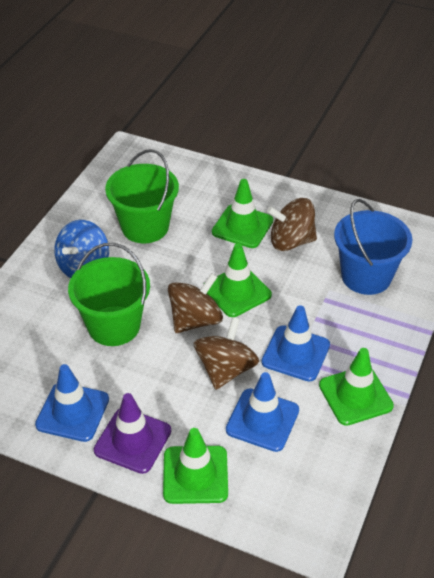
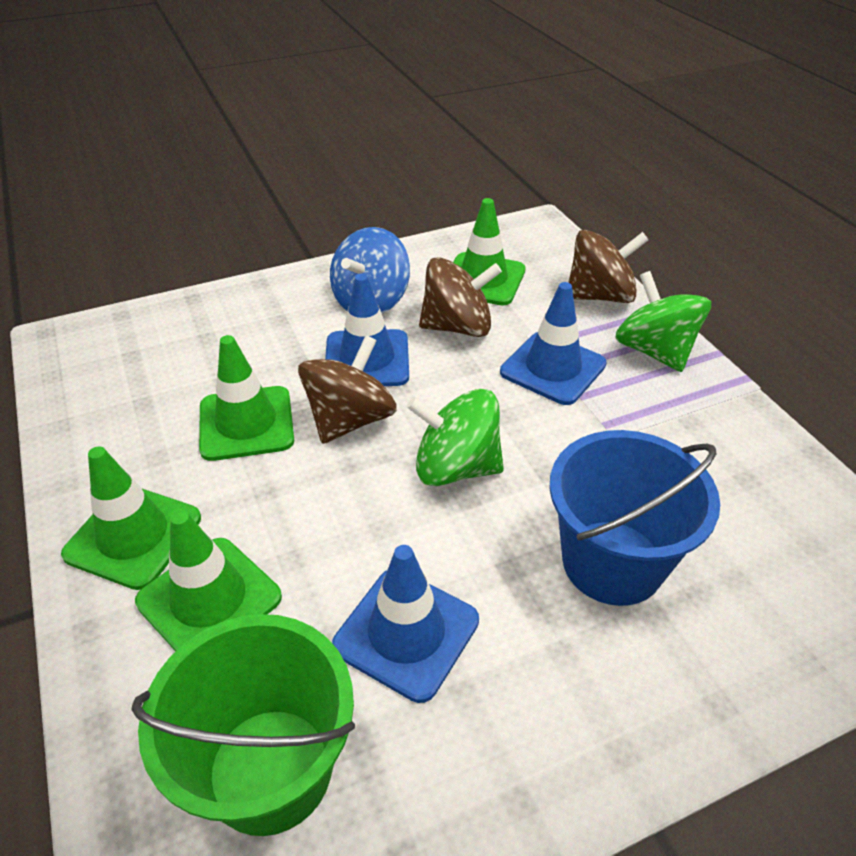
green bucket: [68,243,150,346] [105,149,179,243] = 2 -> [131,614,355,836] = 1
green spinning top: none = 0 -> [407,389,504,486] [615,271,711,372] = 2
purple traffic cone: [94,393,171,474] = 1 -> none = 0

